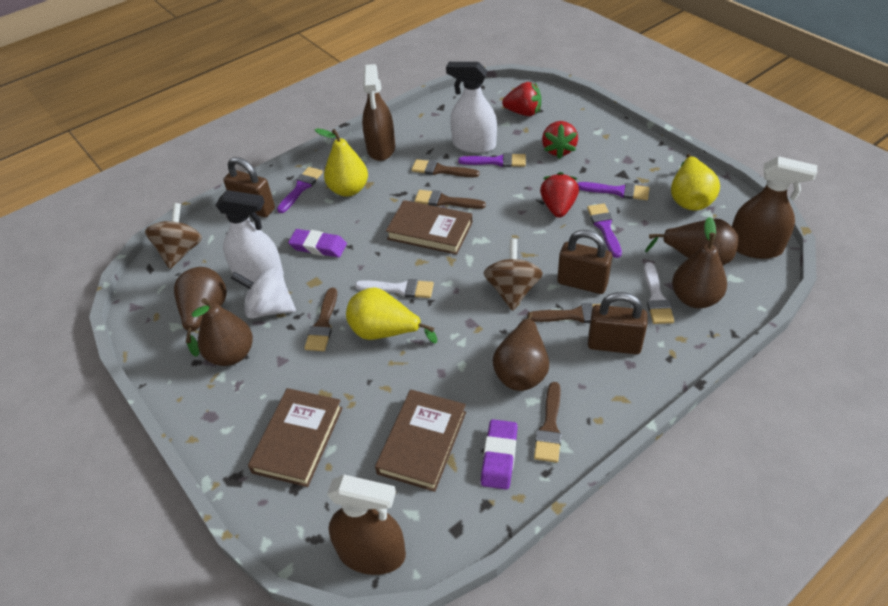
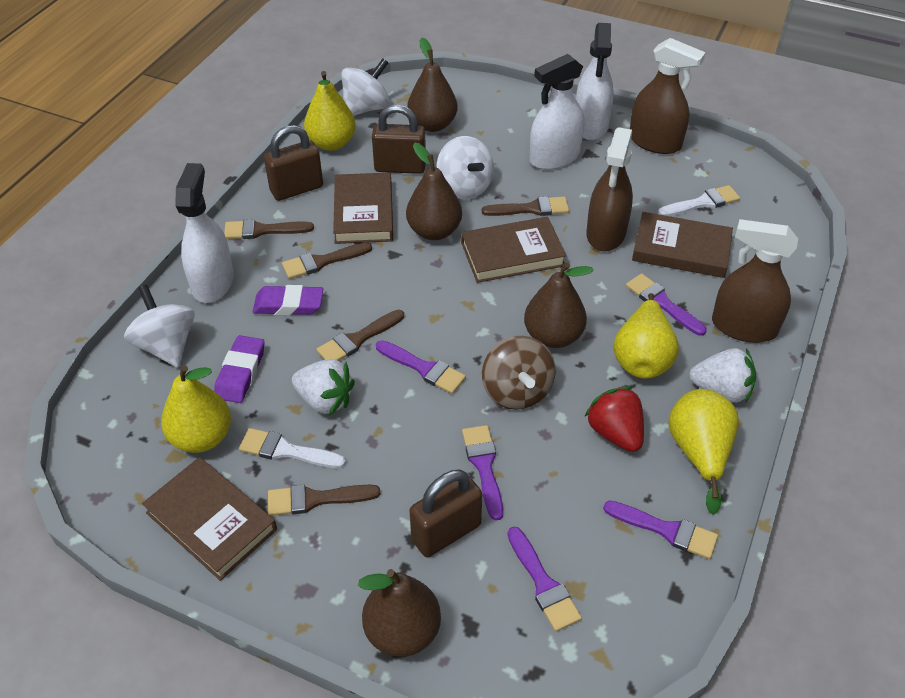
brown book: [248,388,343,487] [375,390,466,492] [386,200,473,255] = 3 -> [142,457,277,581] [333,172,393,244] [461,217,567,283] [632,212,733,278] = 4
brown pear: [174,267,227,357] [192,298,253,366] [493,312,549,391] [645,218,739,265] [672,217,727,308] = 5 -> [358,569,441,657] [406,143,462,240] [407,38,458,132] [524,262,594,348] = 4
brown spinning top: [145,203,202,269] [484,239,543,311] = 2 -> [482,336,555,410] = 1
purple brush: [277,167,323,213] [458,153,526,167] [577,182,650,200] [587,204,622,258] = 4 -> [376,340,466,394] [462,425,503,521] [507,527,582,632] [603,501,718,559] [626,273,707,336] = 5
red strawberry: [502,82,541,116] [540,172,579,218] [542,121,578,159] = 3 -> [584,386,644,452] = 1
white spinning top: [231,267,296,319] = 1 -> [124,284,195,367] [341,58,390,116] [436,136,494,199] = 3
white spray bottle: [215,190,284,282] [446,62,497,153] = 2 -> [176,163,234,303] [530,54,584,170] [576,23,614,140] = 3
white strawberry: none = 0 -> [292,359,355,416] [689,348,756,403] = 2
yellow pear: [315,128,368,197] [346,288,437,344] [671,154,720,211] = 3 -> [161,365,231,453] [304,71,356,151] [613,293,679,378] [668,389,739,515] = 4

